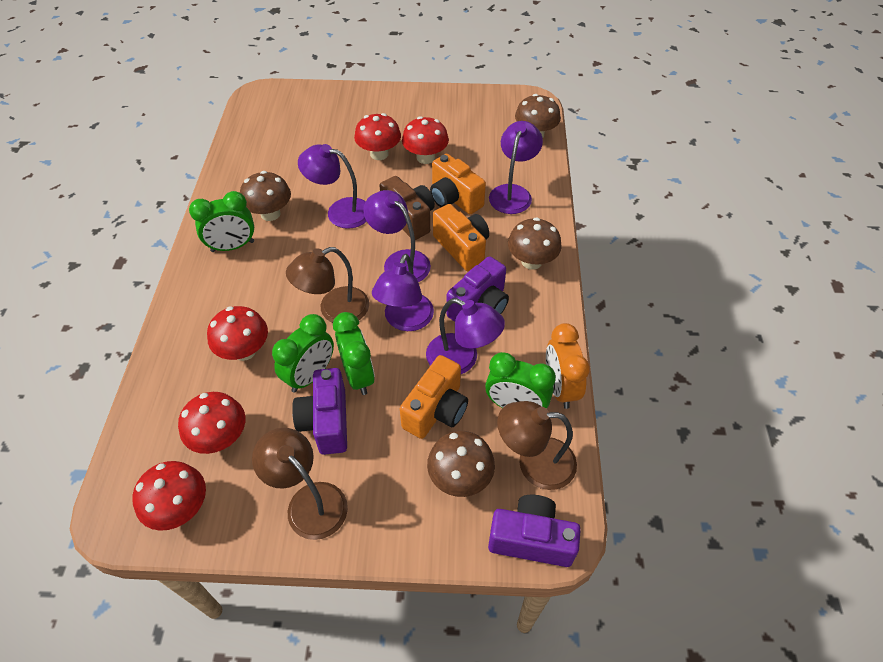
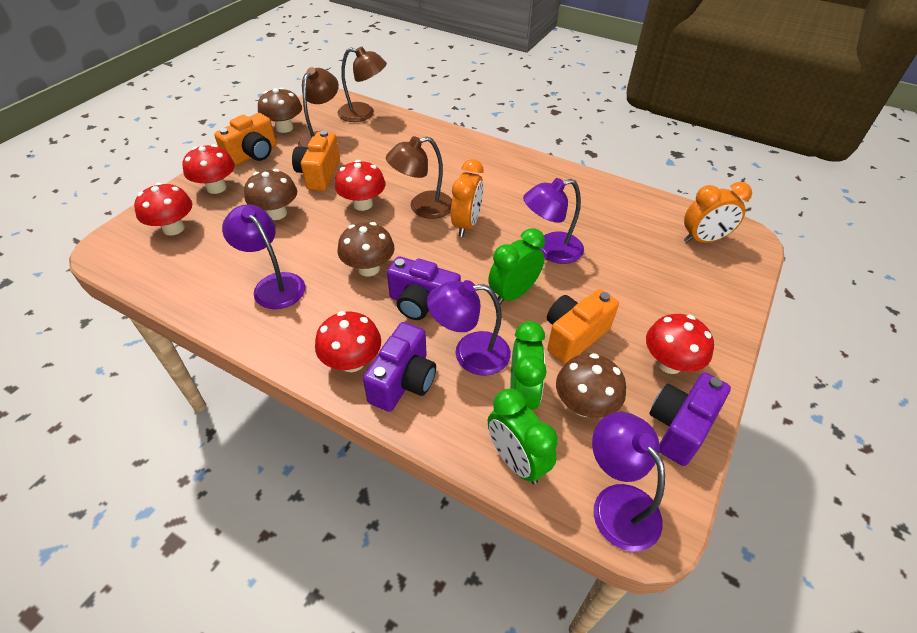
brown camera: [379,176,435,240] = 1 -> none = 0
green clock: [189,191,254,252] [272,314,334,393] [333,312,375,395] [485,352,556,409] = 4 -> [488,228,545,305] [488,389,558,484] [510,321,547,410] = 3
orange clock: [546,323,590,409] = 1 -> [451,159,483,237] [684,182,752,243] = 2
purple lamp: [298,144,367,229] [363,190,431,282] [372,254,434,331] [426,298,505,374] [489,121,543,214] = 5 -> [222,204,305,309] [427,280,511,376] [523,178,584,264] [592,412,665,552] = 4

